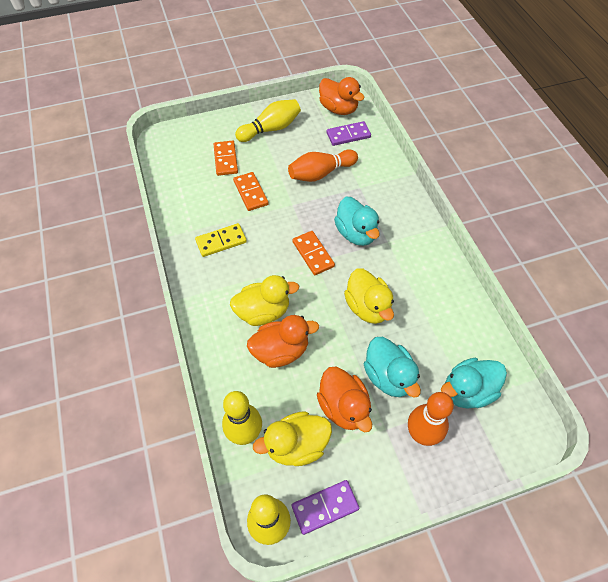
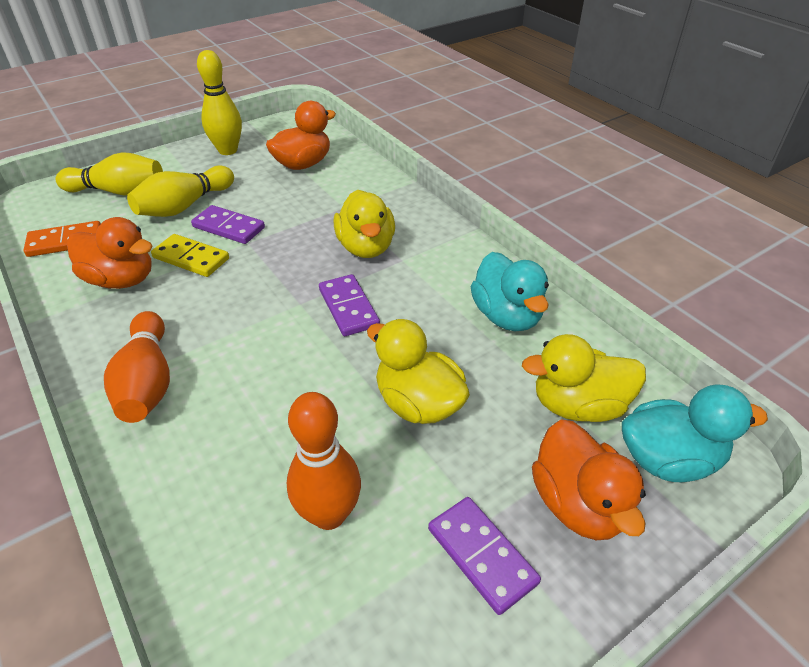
orange domino: [214,141,238,176] [233,172,269,211] [292,231,335,275] = 3 -> [24,221,101,257] = 1
purple domino: [292,480,359,535] [326,121,371,146] = 2 -> [191,205,265,244] [319,274,380,336] [428,497,541,615] = 3
turquoise duck: [334,197,380,246] [364,337,421,398] [441,358,507,408] = 3 -> [471,252,549,331] [622,384,768,482] = 2

